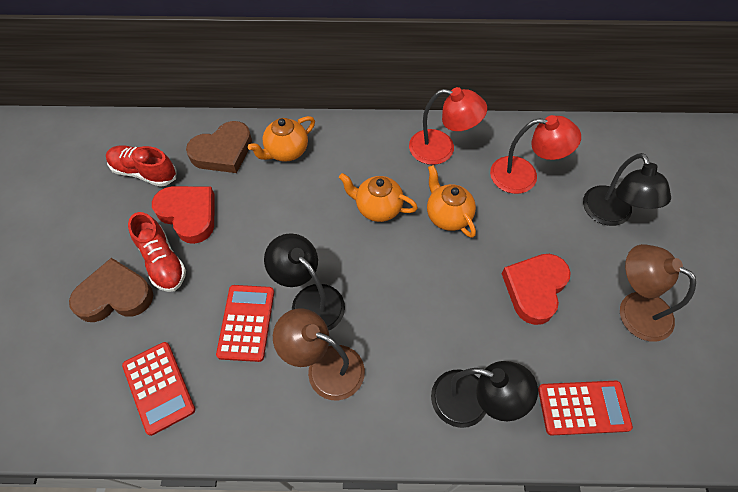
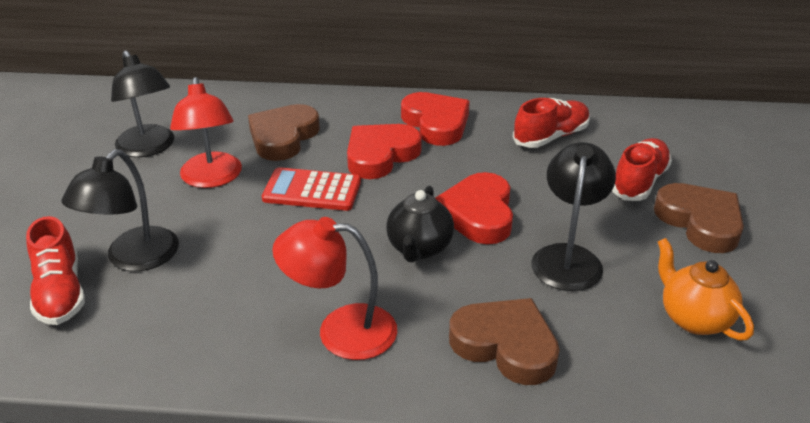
black teapot: none = 0 -> [386,186,454,262] = 1
brown heart: [69,258,153,322] [186,121,252,173] = 2 -> [248,104,320,161] [449,298,560,385] [654,183,744,253] = 3
brown lamp: [273,308,365,400] [620,244,696,342] = 2 -> none = 0
orange teapot: [248,116,315,162] [339,173,418,222] [427,165,476,238] = 3 -> [658,238,754,341] = 1
red calculator: [122,342,195,436] [216,285,274,362] [538,381,633,436] = 3 -> [262,167,361,211] = 1
red heart: [152,186,215,244] [502,254,571,325] = 2 -> [347,124,422,179] [401,92,470,146] [436,172,513,244] = 3
red shoe: [106,145,177,187] [128,212,186,292] = 2 -> [26,216,85,325] [513,98,590,148] [612,138,672,201] = 3

